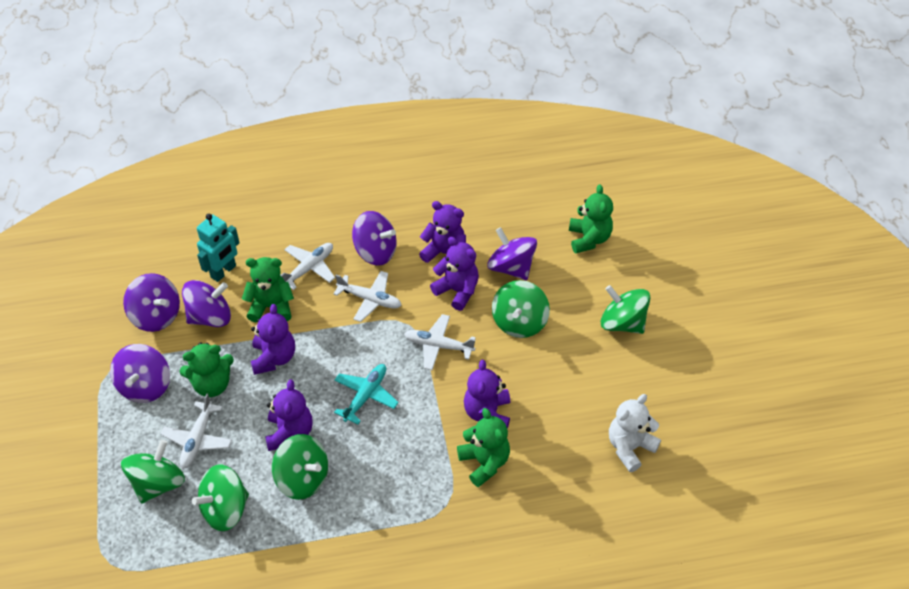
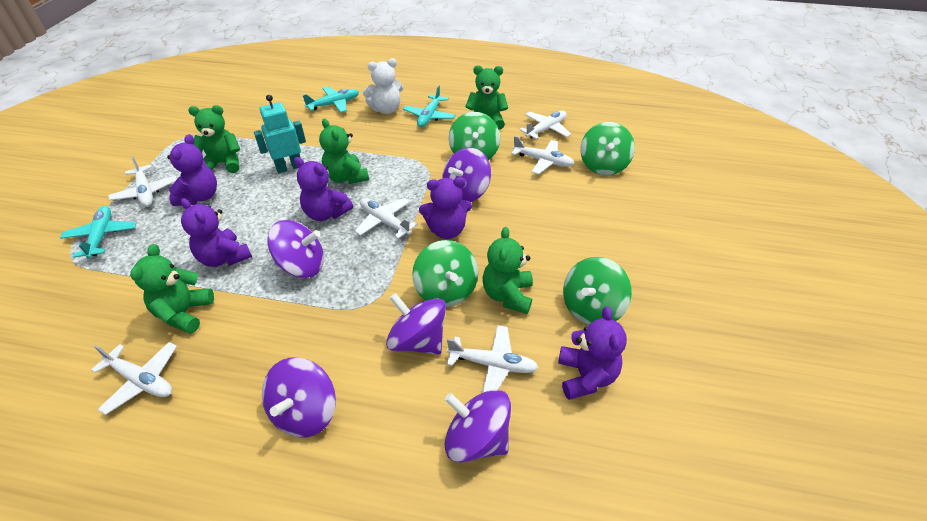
green spinning top: [121,440,185,504] [192,465,249,531] [272,434,328,500] [492,280,550,338] [601,285,651,334] = 5 -> [412,240,478,307] [449,112,500,160] [563,257,632,325] [581,122,635,175] = 4
green teddy bear: [179,342,234,397] [242,257,294,322] [457,408,510,487] [569,185,613,253] = 4 -> [130,244,214,334] [188,105,240,173] [319,118,369,184] [465,65,508,130] [483,227,533,314] = 5
turquoise plane: [334,364,399,424] = 1 -> [60,206,136,259] [303,87,359,113] [403,85,456,127] = 3
white plane: [161,393,232,469] [280,243,335,290] [333,271,402,322] [404,314,476,370] = 4 -> [91,342,177,415] [108,156,177,207] [355,198,418,239] [447,325,539,393] [511,136,574,175] [519,111,571,139] = 6

